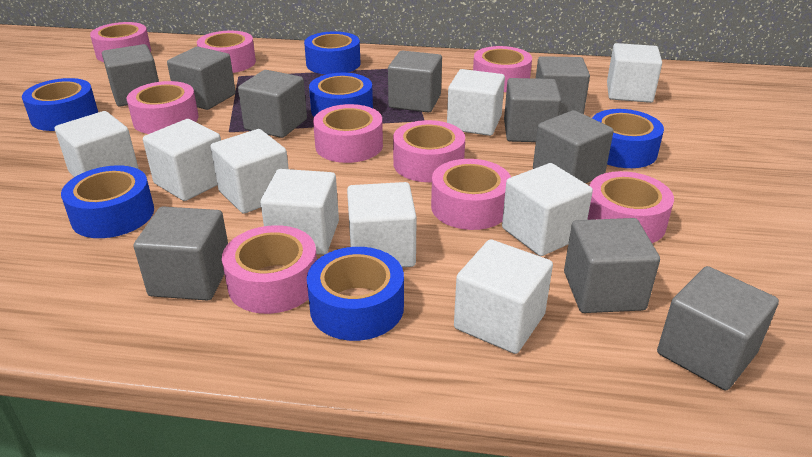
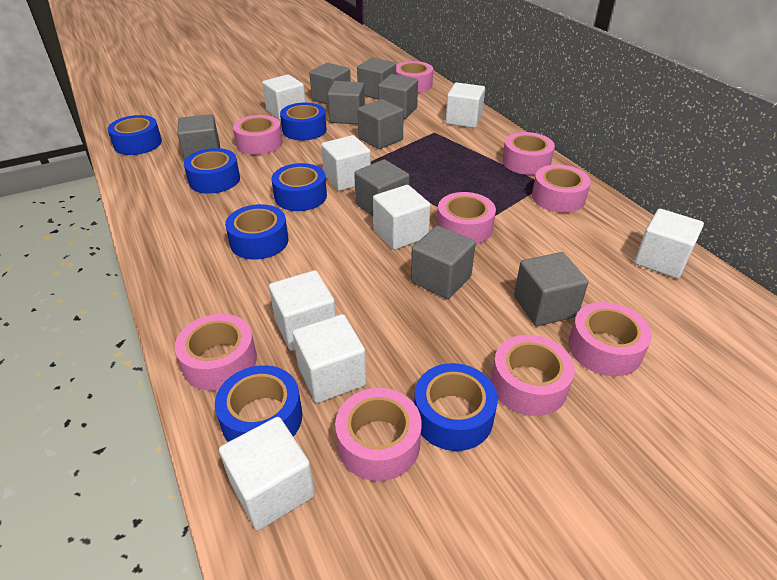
blue tape: [22,78,98,131] [61,165,154,238] [304,31,360,74] [307,247,404,341] [309,73,373,117] [593,109,664,168] = 6 -> [107,115,162,155] [184,148,240,194] [215,365,302,442] [225,204,289,260] [272,163,327,211] [280,103,327,140] [414,363,498,451] = 7
grey cube: [102,44,159,107] [134,207,228,301] [167,47,236,110] [238,70,307,138] [388,50,442,113] [504,78,561,142] [533,110,614,184] [536,56,590,115] [564,218,660,313] [657,266,779,390] = 10 -> [177,114,220,161] [309,63,351,104] [327,81,365,124] [354,159,409,216] [357,58,396,99] [357,99,404,149] [378,74,418,119] [411,226,476,299] [514,252,589,326] = 9
white cube: [55,111,139,177] [143,119,221,201] [210,129,289,214] [261,169,339,255] [347,182,417,267] [447,69,505,136] [454,239,553,354] [502,163,593,256] [607,43,662,103] = 9 -> [219,417,315,530] [262,74,306,120] [269,270,336,351] [293,314,367,403] [321,135,371,191] [373,185,431,250] [445,82,485,128] [634,209,704,279] = 8

